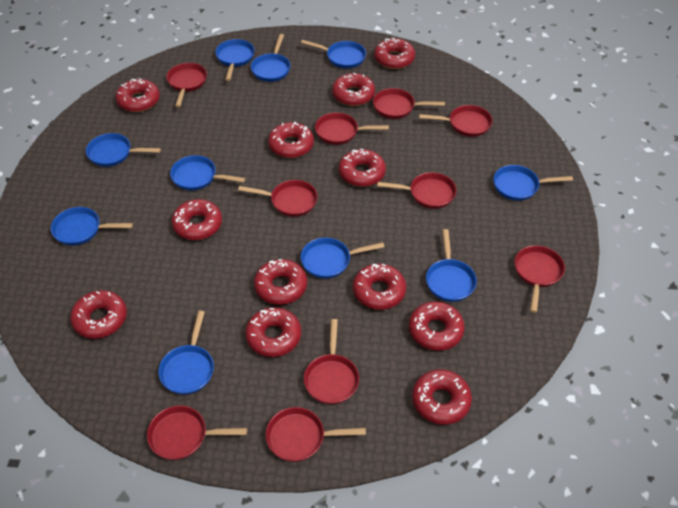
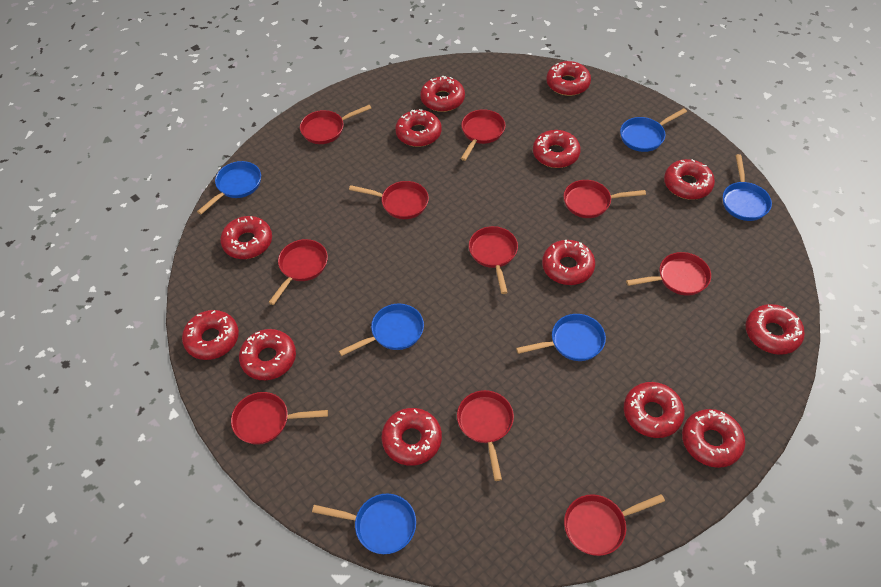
blue pan: [51,207,133,246] [86,133,161,167] [158,311,214,395] [170,155,245,191] [215,39,255,81] [251,34,291,82] [301,40,366,69] [301,238,385,279] [426,229,477,302] [493,165,573,201] = 10 -> [197,161,261,215] [312,494,416,554] [339,304,424,356] [516,314,606,361] [620,108,687,152] [723,154,772,221] = 6
red donut: [70,290,127,339] [115,78,160,112] [172,199,222,240] [245,307,301,357] [254,259,307,305] [268,122,314,158] [332,73,375,106] [339,149,386,187] [353,264,406,310] [374,38,415,69] [409,301,465,351] [412,369,472,425] = 12 -> [182,310,239,360] [220,216,272,259] [239,329,296,380] [381,408,442,466] [395,109,442,147] [420,76,465,112] [533,130,581,168] [542,240,595,285] [546,61,591,96] [624,382,685,438] [664,159,715,200] [682,409,745,468] [746,304,805,355] = 13

